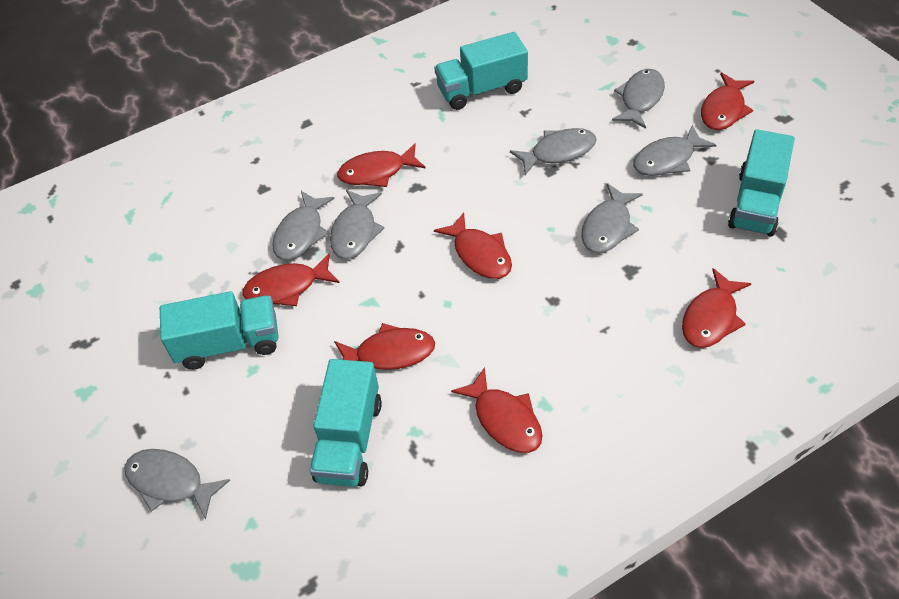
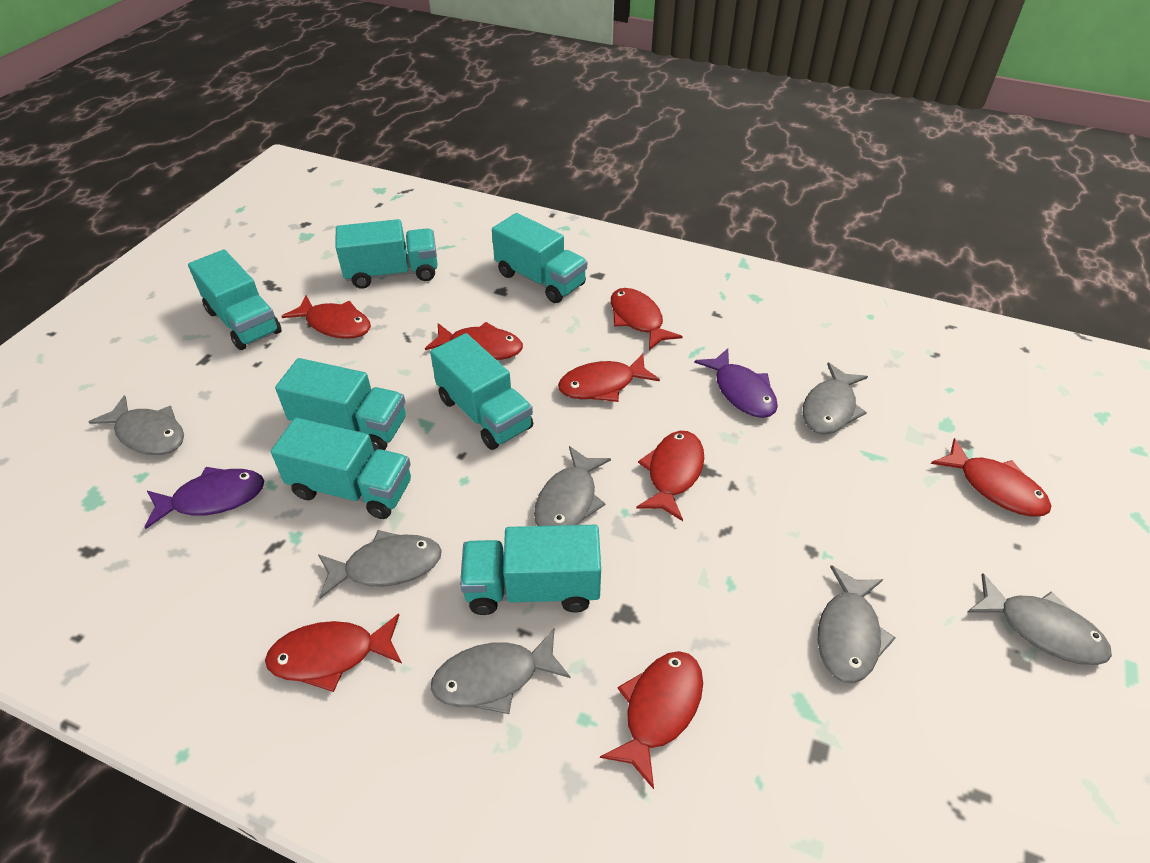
purple fish: none = 0 -> [144,467,264,529] [694,348,778,418] = 2
red fish: [242,253,340,306] [334,323,435,370] [337,143,426,187] [434,212,512,279] [451,367,543,453] [682,268,752,348] [701,72,754,130] = 7 -> [265,614,402,692] [281,295,371,339] [425,322,523,360] [558,354,660,402] [600,651,703,789] [611,288,683,350] [636,431,704,521] [931,438,1051,517] = 8
turquoise truck: [160,291,278,370] [310,359,382,487] [434,32,528,110] [728,129,795,237] = 4 -> [188,250,282,350] [271,418,411,519] [275,358,406,452] [335,219,438,289] [430,333,533,450] [460,525,601,615] [492,213,587,303] = 7

